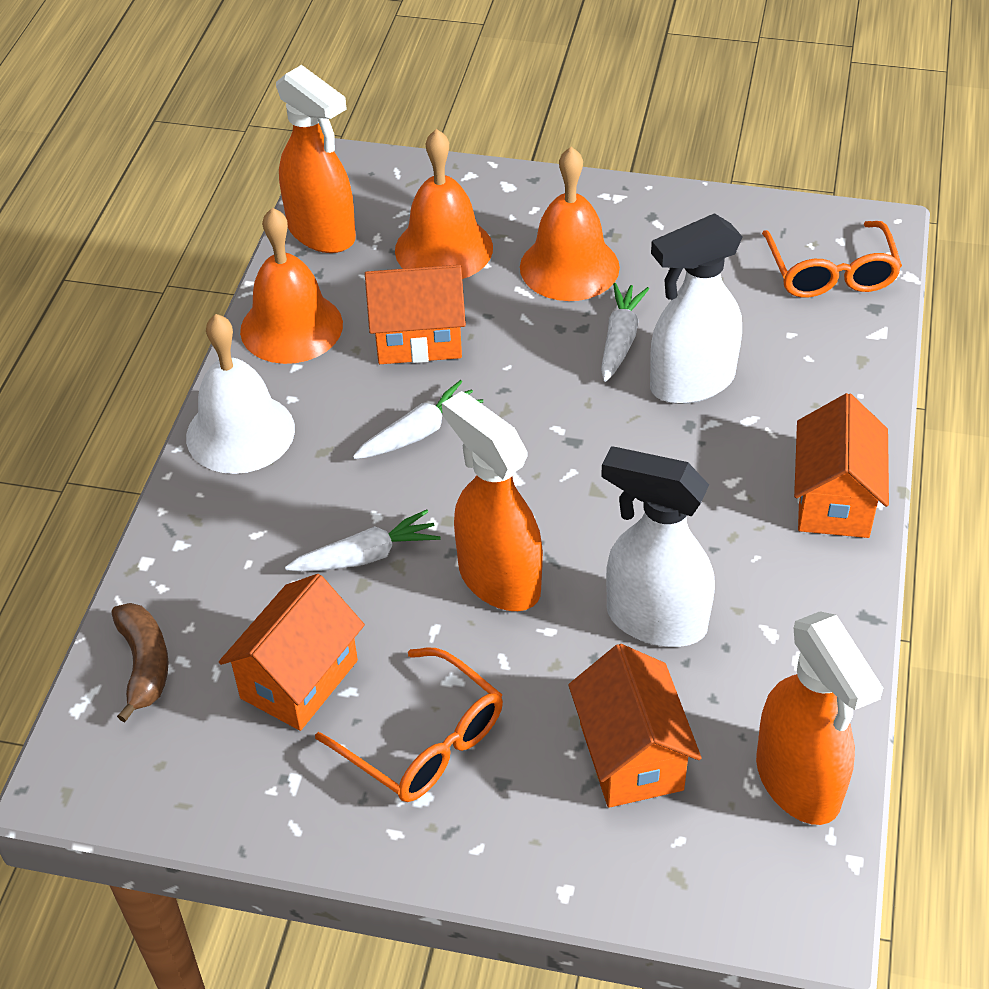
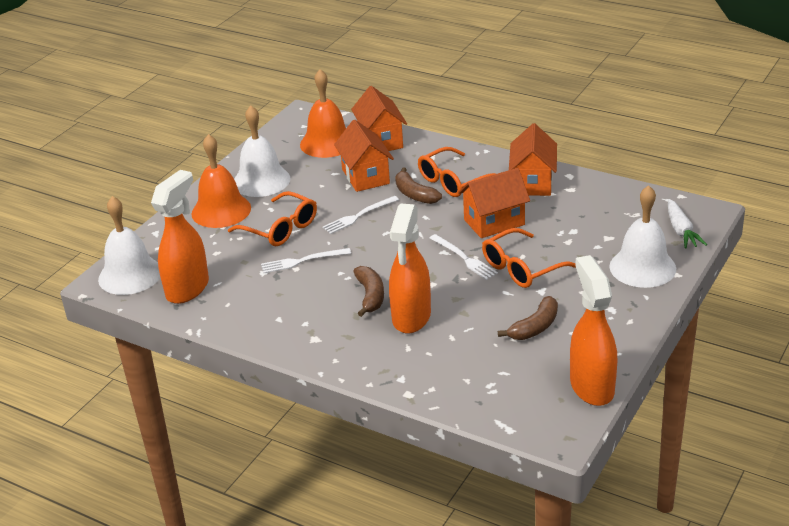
brown banana: [112,603,169,722] = 1 -> [353,266,384,317] [395,167,442,204] [498,296,558,340] = 3
orange bell: [240,208,343,364] [395,129,493,279] [520,147,620,301] = 3 -> [191,134,251,228] [300,69,346,158] = 2
orange glasses: [315,648,503,802] [762,221,902,298] = 2 -> [228,191,317,246] [418,147,495,197] [482,228,576,288] = 3
white bell: [186,314,295,474] = 1 -> [98,196,160,295] [234,105,290,197] [609,185,676,288] = 3
white carrot: [285,509,441,572] [353,380,484,459] [601,283,649,382] = 3 -> [668,199,707,249] = 1
white fork: none = 0 -> [261,248,351,273] [322,196,399,234] [430,234,498,280] = 3
white spray bottle: [601,446,715,647] [650,213,743,404] = 2 -> none = 0

